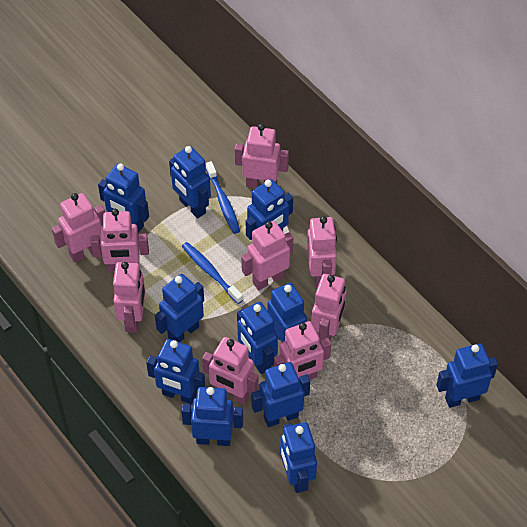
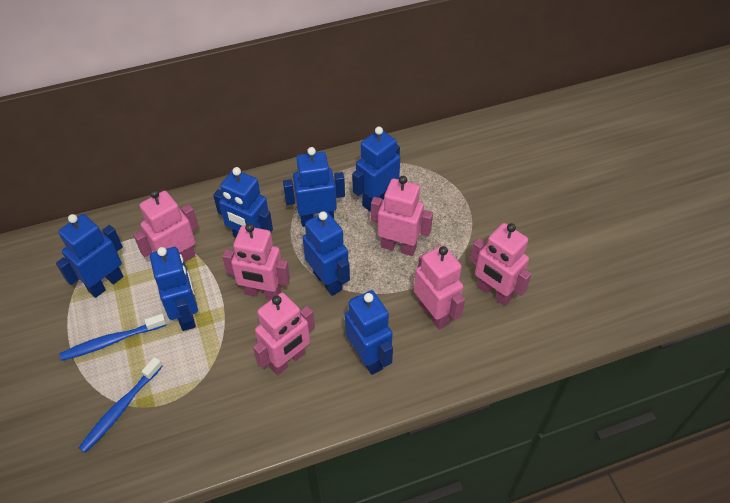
blue robot: [98,163,149,233] [146,339,205,404] [155,274,204,342] [169,146,211,218] [181,387,243,446] [237,302,278,374] [246,179,293,240] [251,362,310,427] [267,283,307,342] [280,422,317,493] [436,343,498,408] = 11 -> [56,214,123,298] [150,247,198,331] [213,167,273,238] [283,147,345,227] [303,211,350,296] [345,290,393,375] [352,127,400,212] = 7
pink robot: [52,193,105,263] [91,209,149,273] [113,262,145,332] [202,337,259,404] [235,124,289,188] [241,221,293,290] [274,321,331,380] [307,216,337,288] [311,274,347,340] = 9 -> [133,190,199,262] [222,223,290,300] [253,293,315,375] [371,176,433,256] [414,245,465,330] [470,223,532,306] = 6

